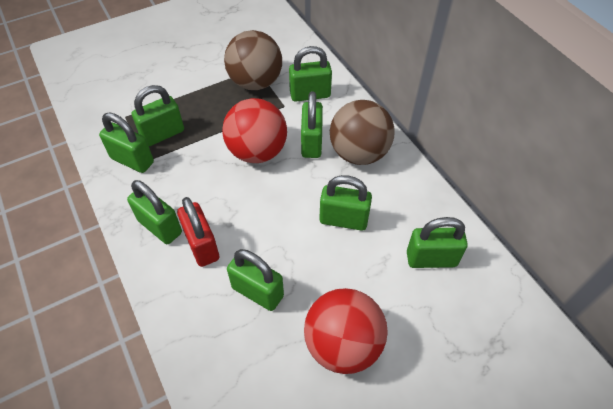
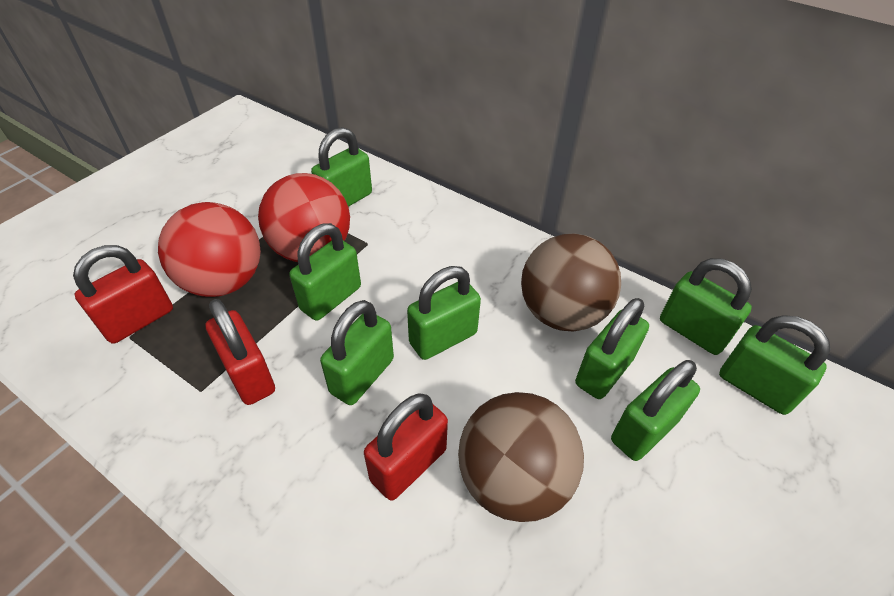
red padlock: [177,197,219,267] = 1 -> [73,245,173,344] [205,299,275,405] [364,394,448,501] = 3

